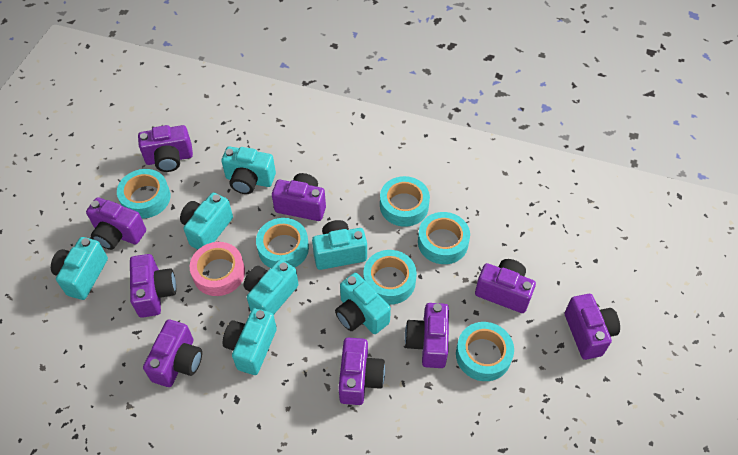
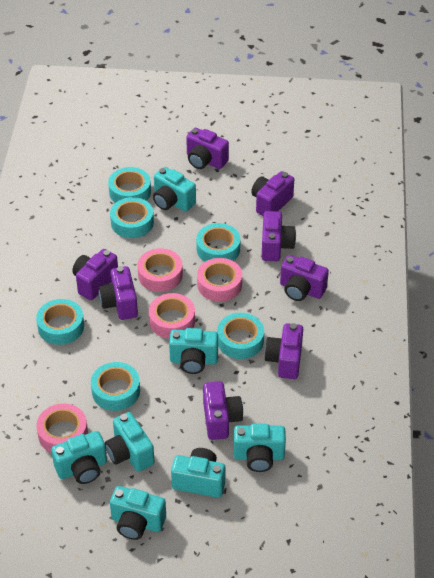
pink tape: [190,242,245,296] = 1 -> [36,404,88,453] [137,248,183,292] [149,293,195,339] [197,258,242,302] = 4
purple camera: [86,197,146,250] [130,254,176,318] [138,125,193,172] [143,319,202,387] [272,173,326,221] [339,338,385,405] [405,303,449,368] [475,259,536,313] [564,294,620,360] = 9 -> [72,249,118,300] [99,266,138,320] [186,128,229,169] [203,381,243,440] [251,171,294,216] [262,211,296,261] [264,323,303,379] [280,255,329,301] = 8

